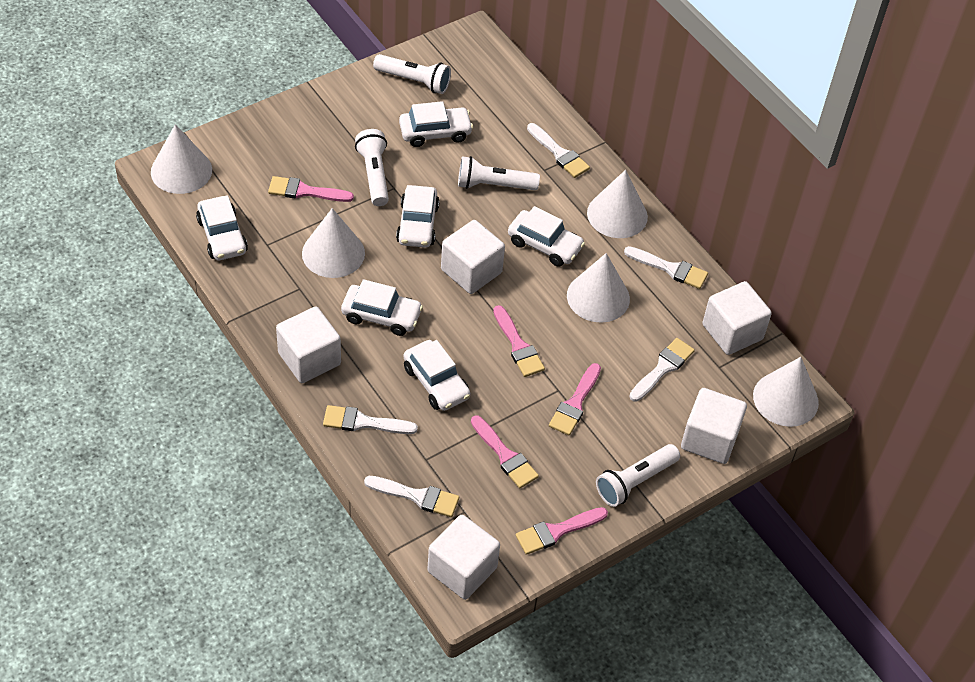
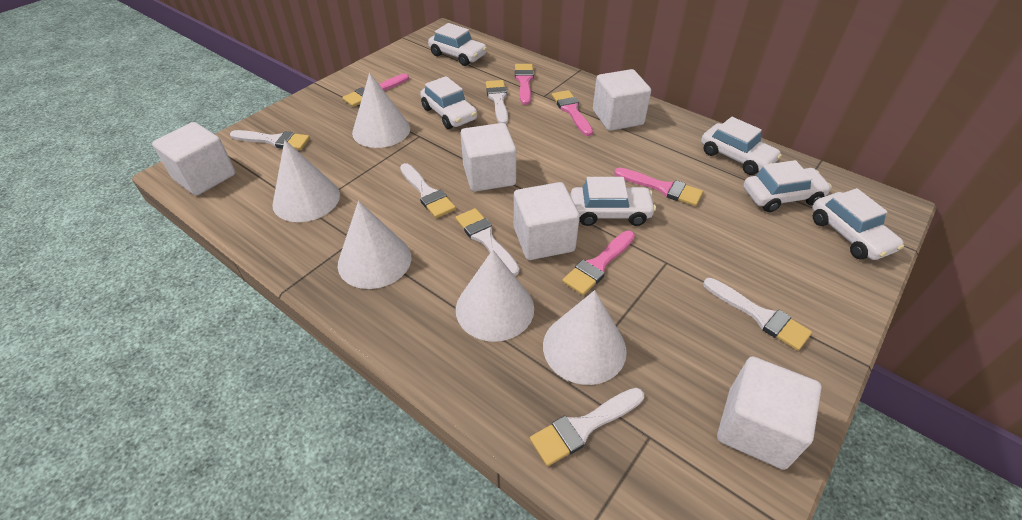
white brush: [323,405,418,434] [364,476,459,517] [527,123,590,178] [624,246,708,289] [629,338,695,402] = 5 -> [230,130,310,150] [400,163,456,218] [455,208,520,276] [485,80,508,124] [530,388,644,466] [703,278,812,351] = 6
white flashlight: [355,129,389,206] [373,54,451,94] [458,156,540,190] [596,444,680,507] = 4 -> none = 0

